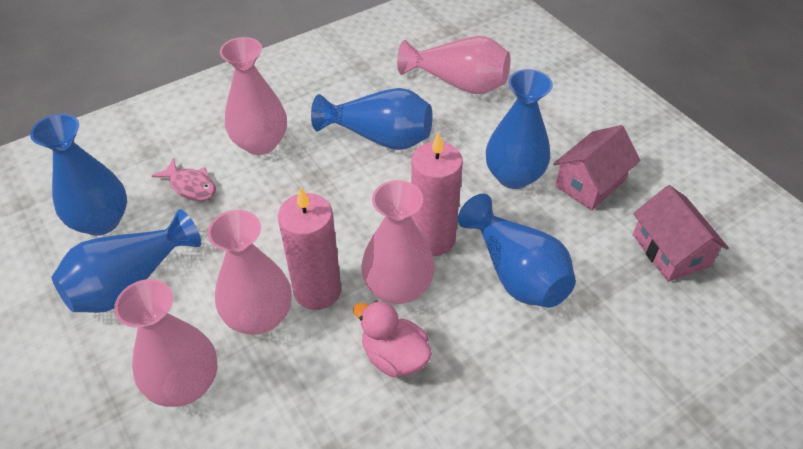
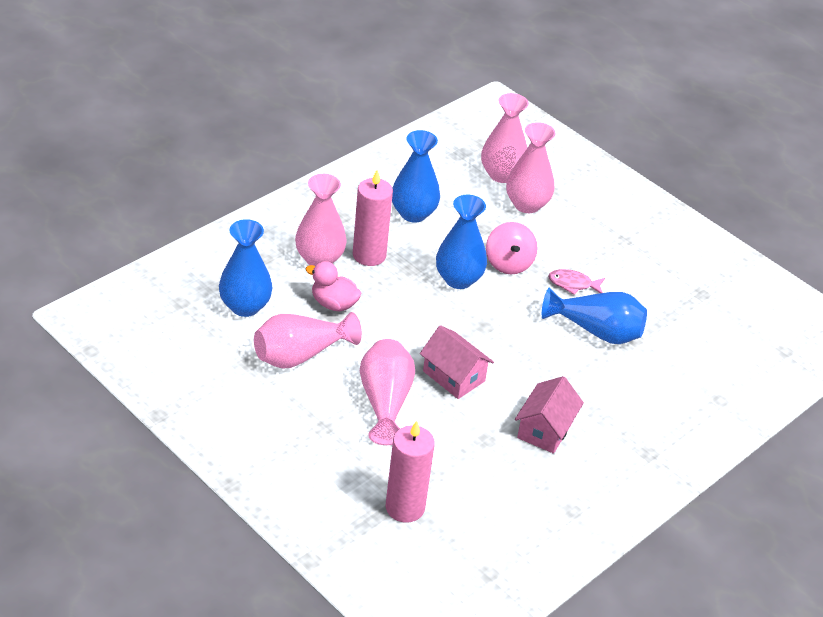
blue vase: [30,114,127,236] [52,209,201,313] [311,88,433,150] [458,194,576,308] [486,69,553,189] = 5 -> [219,219,272,317] [392,130,440,223] [436,195,487,289] [542,288,647,344] = 4
pink spinning top: none = 0 -> [486,222,537,275] = 1

